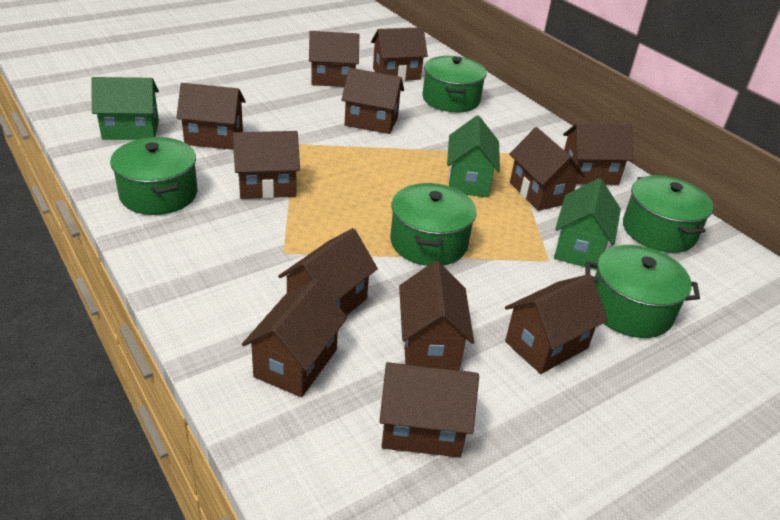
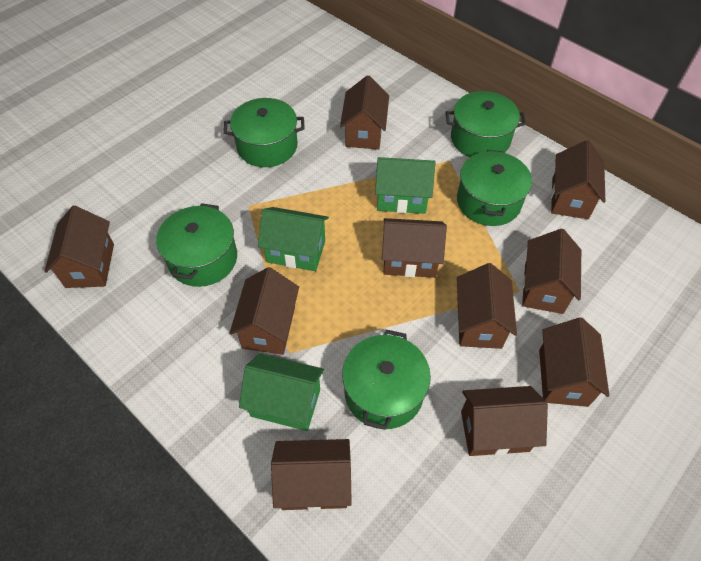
brown house: [176,83,246,150] [233,131,300,199] [242,279,347,397] [278,228,378,316] [309,31,359,87] [341,68,404,134] [371,27,428,81] [379,362,479,457] [399,261,474,370] [505,274,608,374] [509,127,585,211] [563,123,633,185] = 12 -> [44,206,114,288] [229,267,299,355] [271,439,352,511] [340,75,389,149] [382,218,447,278] [457,263,517,349] [461,386,548,456] [522,229,581,314] [539,317,610,407] [551,140,605,219] = 10

